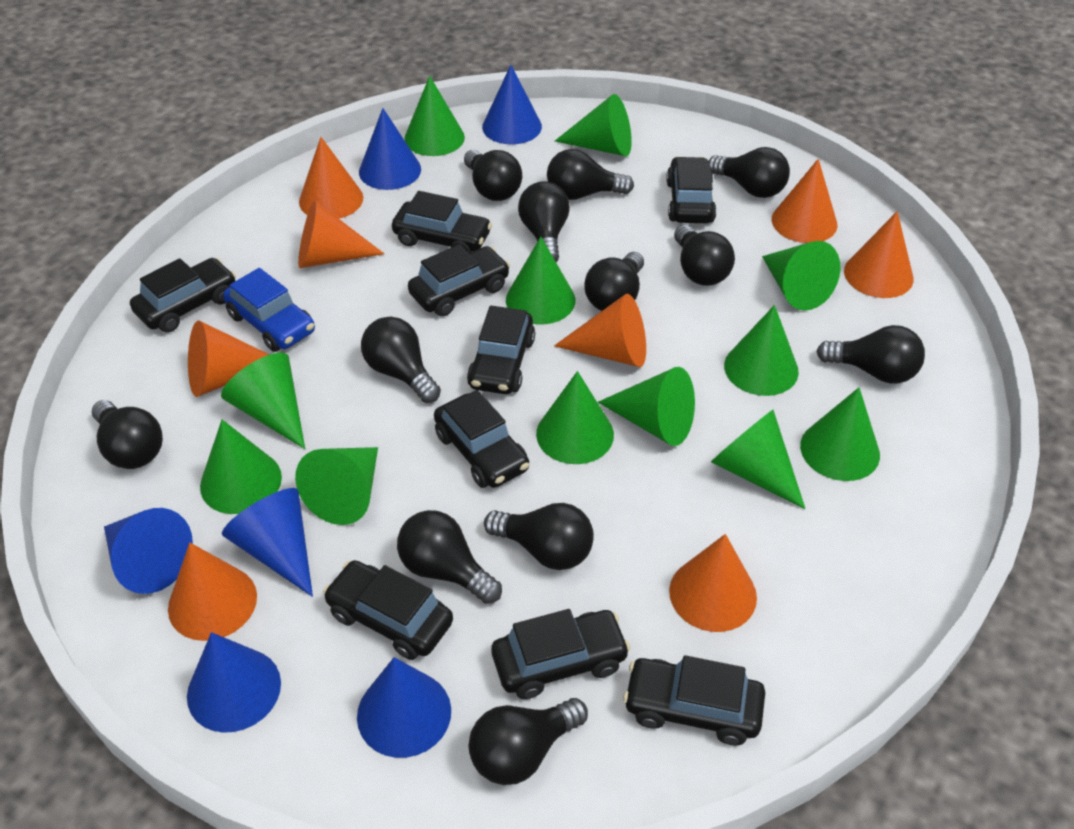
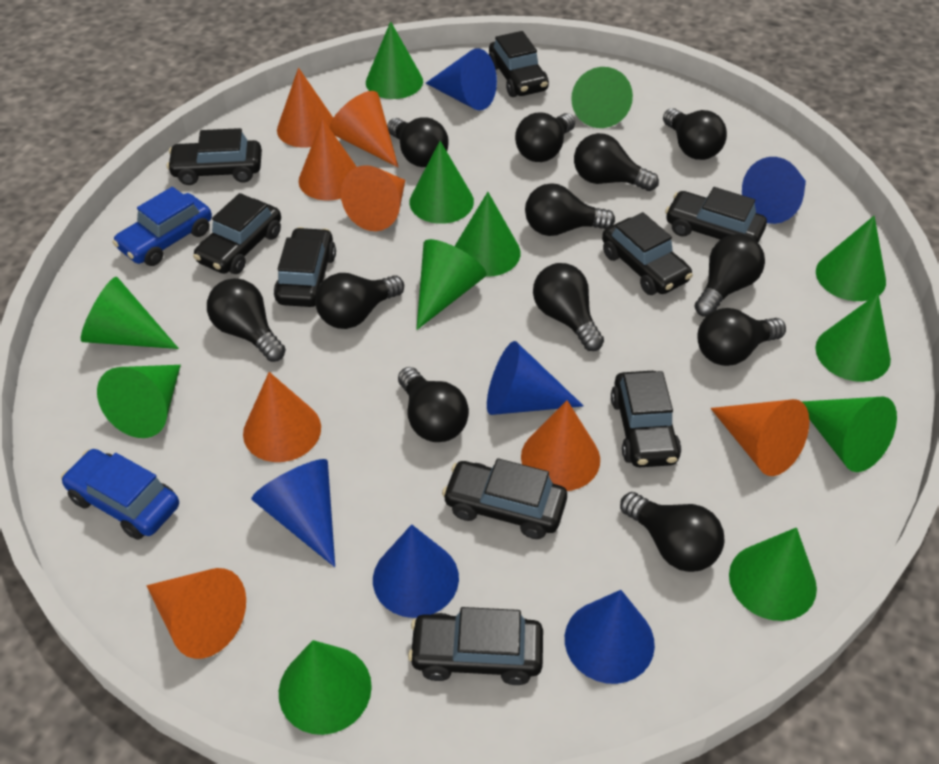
blue car: [223,268,315,352] = 1 -> [61,449,179,540] [112,187,212,266] = 2

